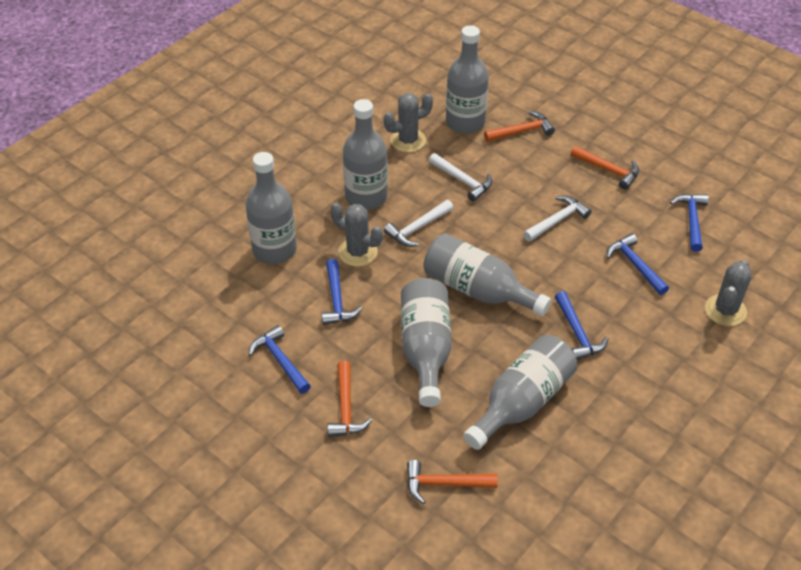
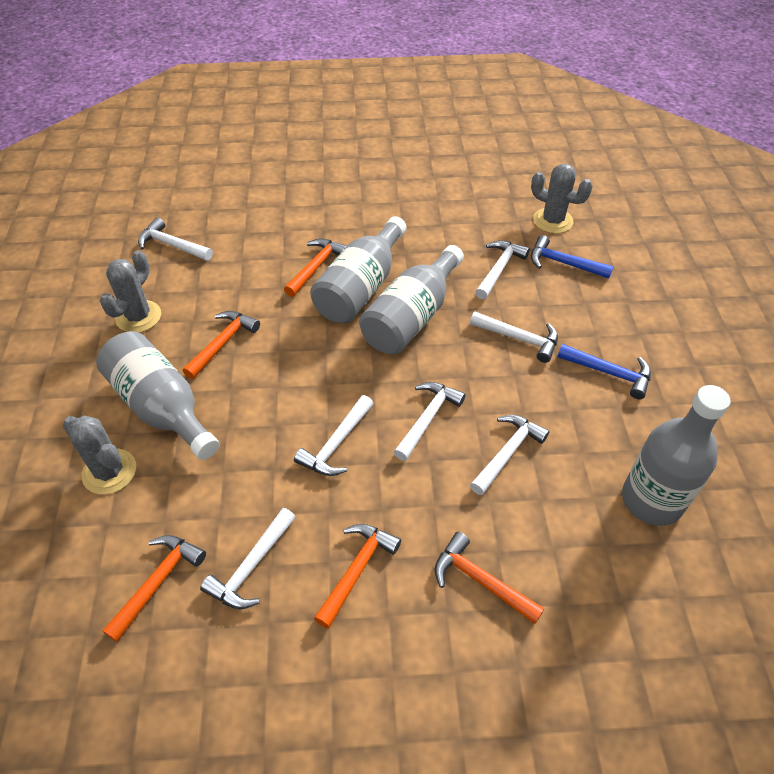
blue hammer: [249,325,311,394] [321,259,362,325] [555,291,608,360] [607,233,669,295] [670,194,709,252] = 5 -> [531,235,614,279] [557,344,651,399] = 2
grey bottle: [246,152,297,264] [343,99,388,210] [401,278,452,407] [423,233,551,316] [446,25,489,134] [463,335,578,450] = 6 -> [96,331,219,460] [310,216,407,323] [359,245,464,354] [622,385,731,526] = 4
orange hammer: [327,361,372,437] [407,460,498,504] [484,111,555,142] [570,146,639,189] = 4 -> [102,535,206,642] [183,311,260,379] [284,239,347,297] [314,524,401,629] [435,532,545,624] = 5
white hammer: [384,200,454,247] [429,153,492,202] [523,196,592,242] = 3 -> [138,218,213,261] [200,508,296,609] [294,395,374,476] [394,382,466,461] [470,312,558,363] [470,415,550,495] [475,240,530,299] = 7

